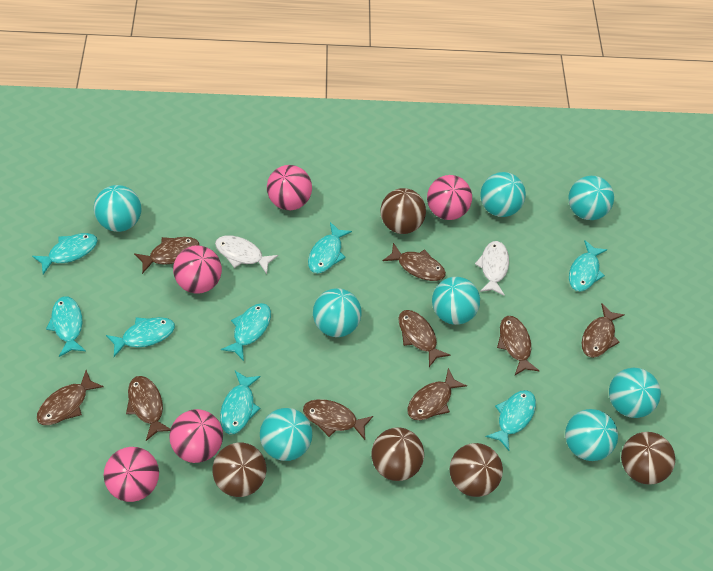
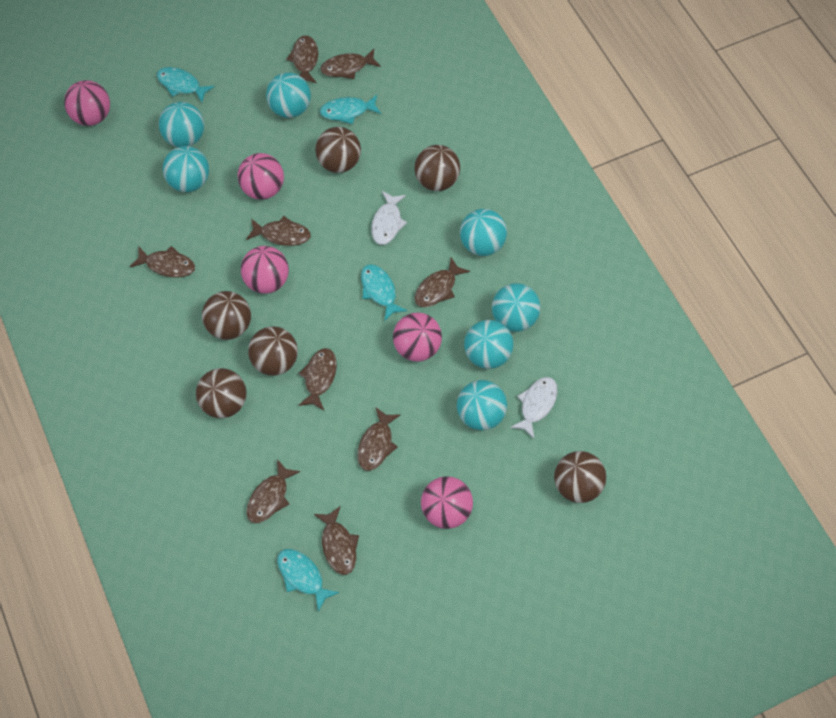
brown ball: [213,443,266,497] [371,427,424,481] [380,188,426,234] [450,443,503,497] [621,432,675,485] = 5 -> [196,368,246,418] [202,291,251,340] [248,326,298,376] [315,127,361,173] [414,145,460,191] [554,451,606,503] = 6
turquoise ball: [94,185,141,232] [260,408,312,461] [313,288,362,337] [432,277,480,325] [480,172,526,217] [565,409,618,461] [568,176,614,220] [609,368,661,418] = 8 -> [159,102,204,147] [163,146,209,192] [266,72,311,118] [457,380,507,430] [460,209,507,256] [464,320,513,369] [492,283,541,332] = 7
turquoise fish: [32,233,98,274] [46,296,86,357] [106,317,175,357] [220,371,261,434] [221,303,271,361] [308,222,352,273] [486,390,536,451] [569,240,607,292] = 8 -> [157,67,215,102] [277,549,339,612] [320,95,381,124] [361,264,407,321] = 4

